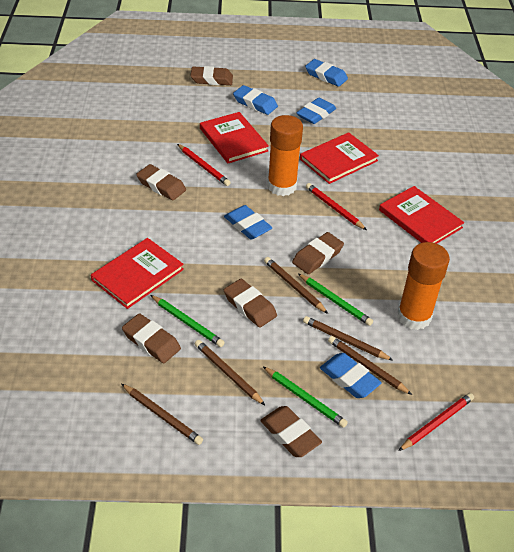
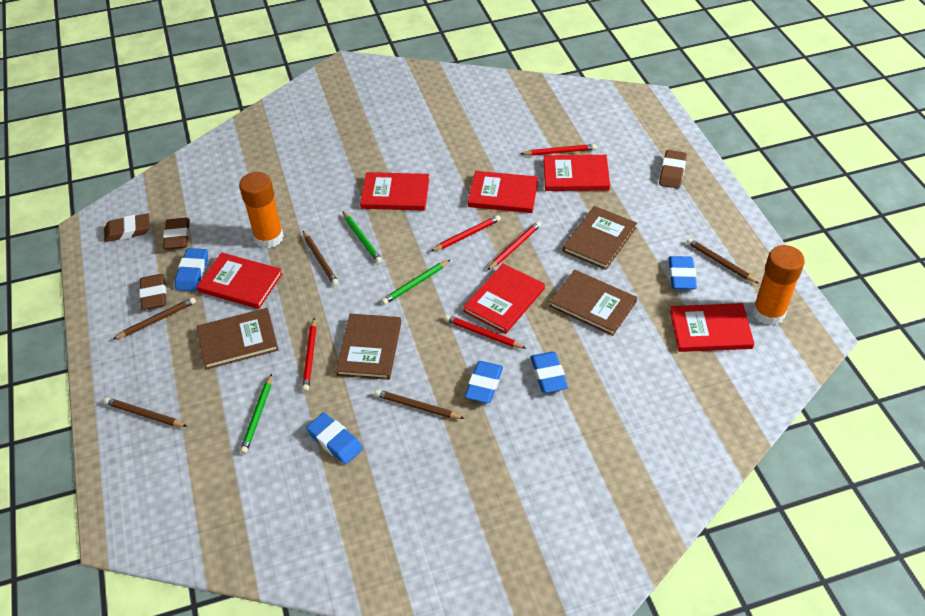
brown book: none = 0 -> [196,308,279,370] [336,314,401,380] [549,270,637,336] [563,206,637,270] = 4
brown eraser: [122,313,181,363] [136,164,186,200] [190,66,233,85] [224,279,277,328] [260,406,322,457] [292,232,344,274] = 6 -> [104,213,150,242] [139,274,166,310] [163,218,190,249] [659,150,687,189] = 4
red book: [91,238,184,309] [200,112,269,163] [300,132,379,184] [379,186,464,244] = 4 -> [197,253,283,309] [360,172,429,211] [463,263,545,334] [468,171,538,213] [543,155,610,191] [670,303,754,352] = 6
red pencil: [177,144,231,186] [306,183,367,230] [398,393,474,451] = 3 -> [302,318,316,392] [430,215,501,252] [444,315,527,349] [487,221,541,270] [520,144,597,156] = 5

